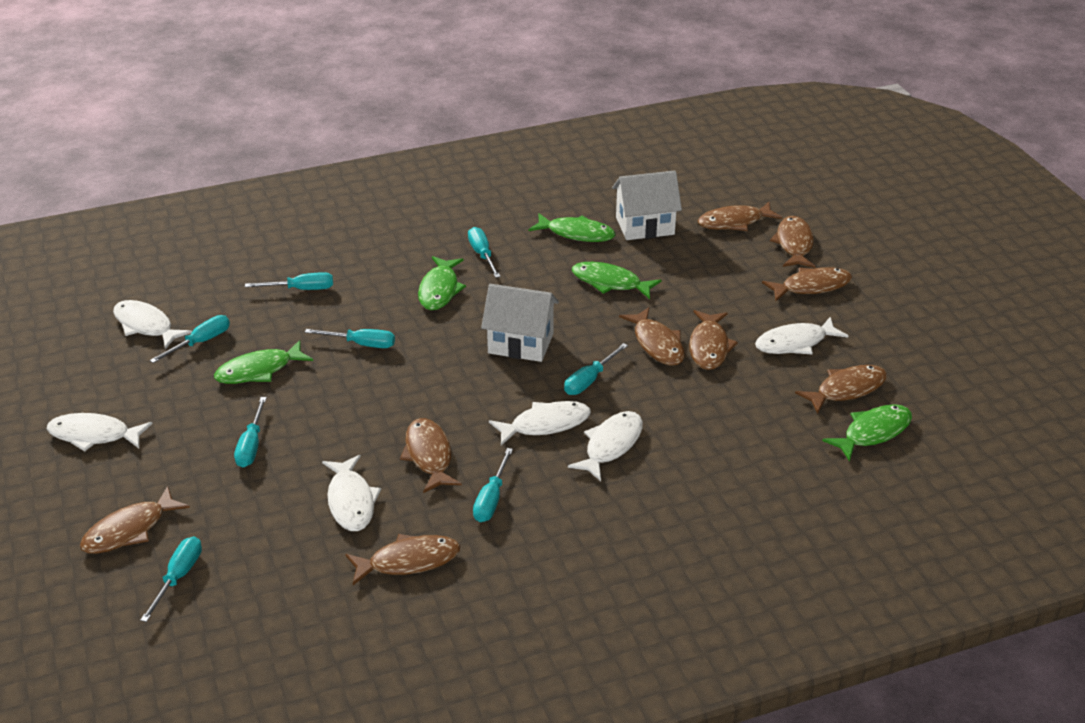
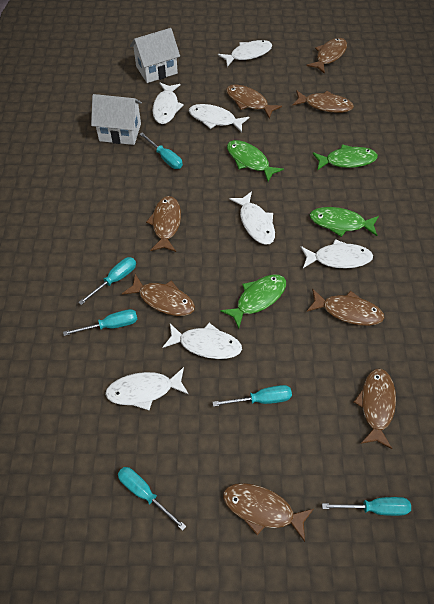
brown fish: [80,486,190,554] [345,534,460,585] [400,418,462,493] [619,307,685,366] [689,310,738,370] [698,202,783,231] [762,267,852,301] [770,216,816,268] [795,365,887,414] = 9 -> [122,274,195,316] [146,196,181,252] [223,483,313,542] [226,84,282,119] [292,90,354,113] [306,38,347,74] [307,288,384,326] [354,368,396,449] = 8
green fish: [214,340,313,384] [418,256,466,310] [529,213,616,242] [572,262,661,299] [822,404,912,462] = 5 -> [220,274,286,329] [227,140,284,182] [310,207,379,237] [312,144,378,170] = 4
turquoise screwdriver: [140,537,202,622] [150,315,230,363] [234,397,267,467] [245,272,333,290] [305,329,395,348] [468,227,501,278] [473,448,513,522] [564,343,628,395] = 8 -> [63,309,138,336] [78,257,136,305] [118,467,186,531] [139,133,183,169] [212,385,292,407] [322,497,411,516] = 6
white fish: [47,413,152,451] [113,300,192,349] [322,455,381,531] [489,401,591,446] [568,411,643,481] [755,317,848,354] = 6 -> [105,367,189,410] [152,83,184,124] [162,323,242,359] [189,104,249,132] [218,40,272,67] [230,191,275,245] [301,239,373,268] = 7

